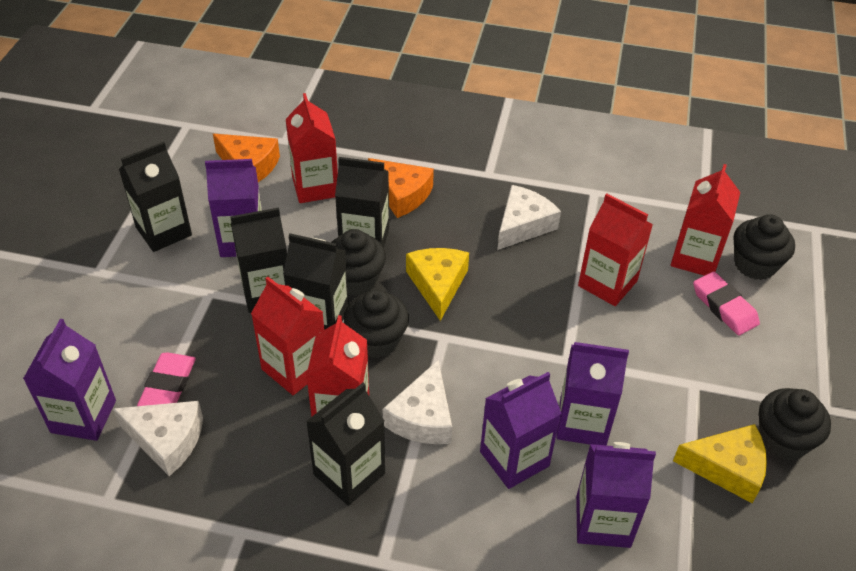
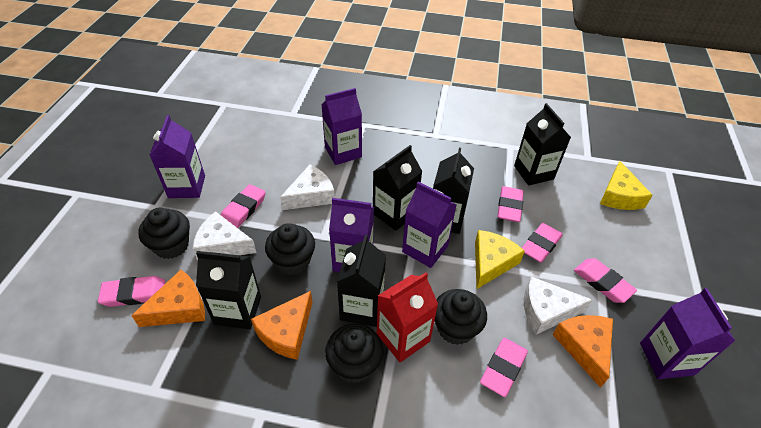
orange cheese: [213,134,280,182] [368,158,434,218] = 2 -> [131,270,205,327] [251,291,313,360] [552,315,613,388] = 3
pink eraser: [137,353,196,406] [693,272,760,335] = 2 -> [98,276,165,307] [221,184,266,228] [480,338,528,397] [497,186,524,222] [522,223,563,263] [574,258,637,303] = 6
red carton: [251,277,324,395] [286,93,338,203] [306,315,369,417] [578,194,653,306] [671,164,740,276] = 5 -> [377,272,438,362] = 1

